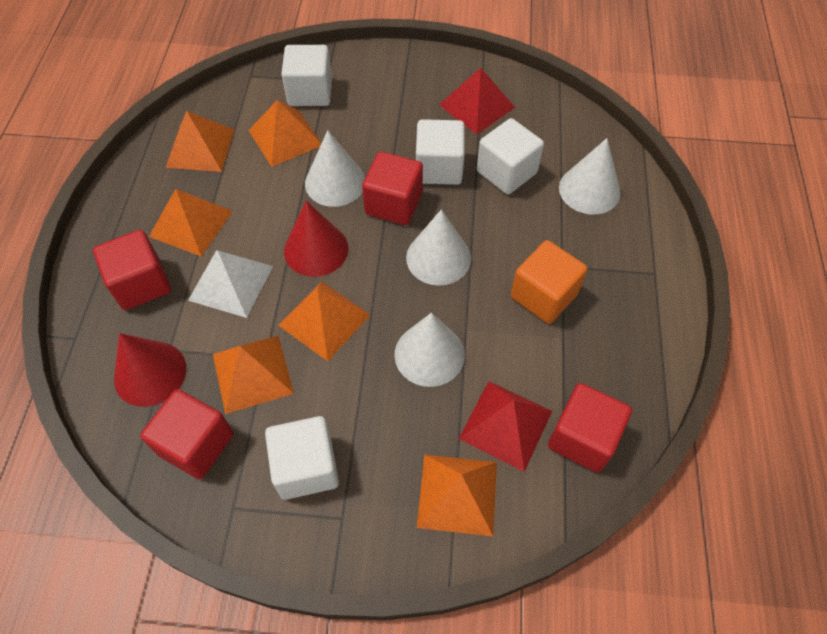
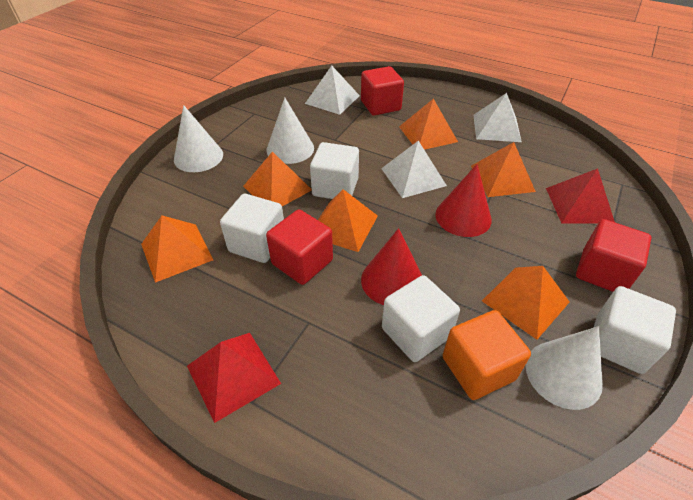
red cube: [93,230,171,310] [140,389,233,479] [362,152,423,225] [548,383,632,473] = 4 -> [266,209,333,285] [361,66,404,116] [576,219,652,292] = 3
white cone: [305,130,365,207] [394,313,465,387] [406,209,471,286] [559,138,621,214] = 4 -> [174,105,223,172] [267,98,314,164] [526,326,603,410] = 3
white pyramid: [188,250,273,318] = 1 -> [305,66,360,115] [381,141,447,198] [473,93,522,142] = 3

